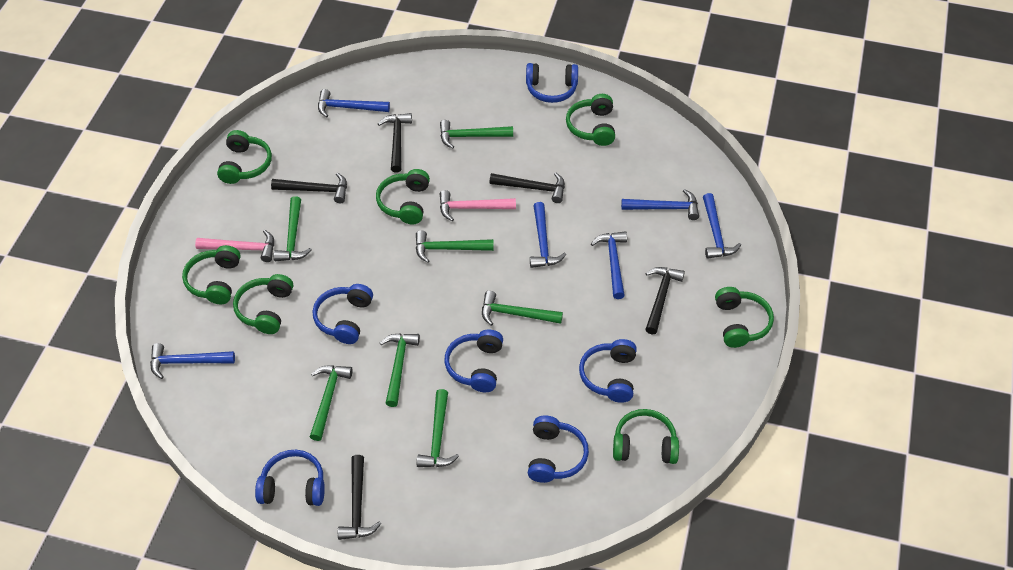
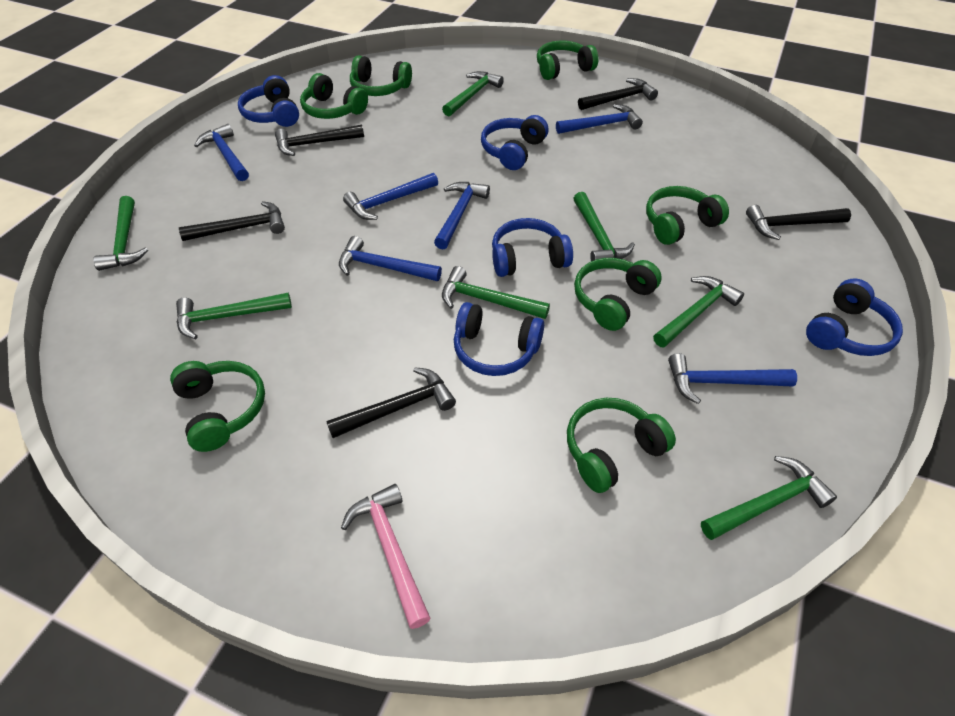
blue headphones: [255,450,325,506] [312,284,373,344] [444,330,503,392] [526,63,578,103] [528,415,589,483] [579,339,637,403] = 6 -> [238,75,299,127] [454,302,544,376] [481,115,548,170] [492,218,573,277] [806,279,903,356] = 5
pink hammer: [195,230,274,262] [440,190,516,221] = 2 -> [341,484,431,629] = 1

